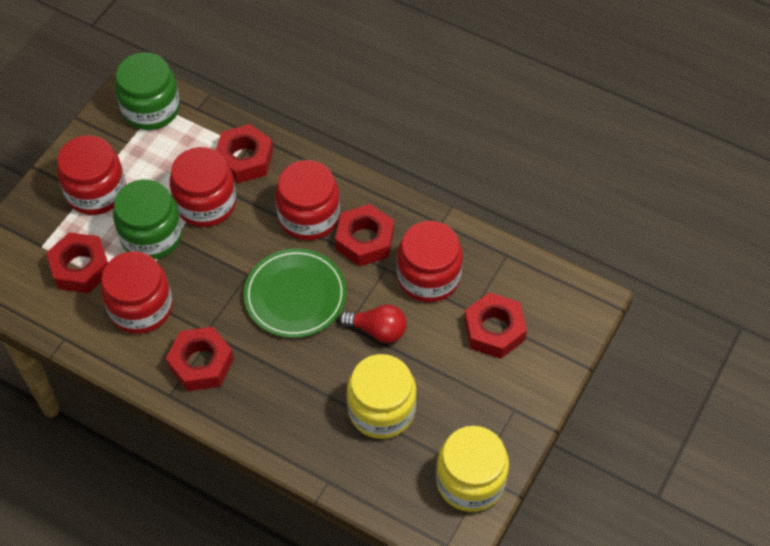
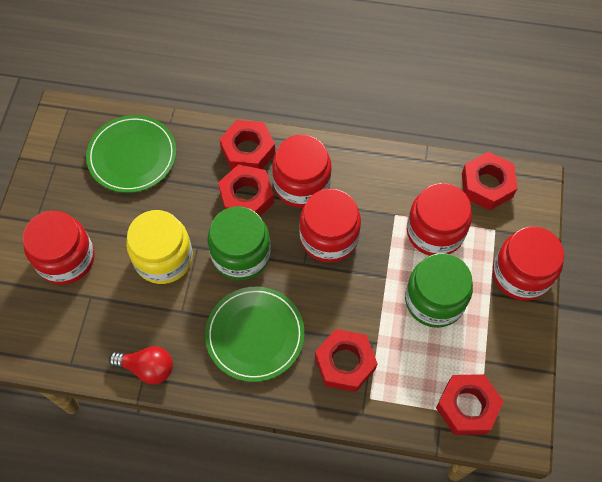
green plate: [244,248,347,338] = 1 -> [86,115,176,193] [205,287,305,382] = 2
yellow jar: [347,354,416,439] [436,426,509,512] = 2 -> [126,210,193,284] = 1

